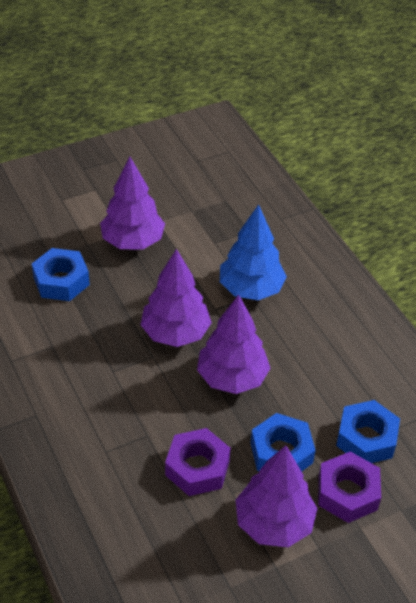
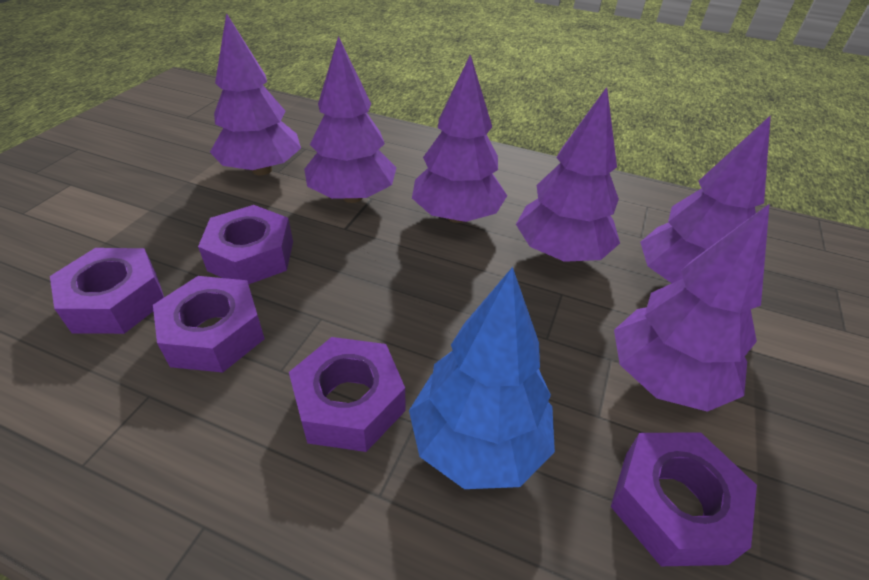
blue nut: [32,248,90,301] [251,413,316,472] [336,400,400,463] = 3 -> none = 0
purple nut: [165,428,231,496] [318,451,381,523] = 2 -> [50,248,164,334] [153,276,265,373] [198,205,293,285] [289,337,405,452] [611,432,757,566] = 5
purple tree: [100,157,165,249] [140,249,212,347] [197,295,271,394] [236,445,318,547] = 4 -> [210,13,301,175] [304,36,397,203] [412,54,507,223] [516,87,620,262] [614,204,770,412] [640,115,771,283] = 6

